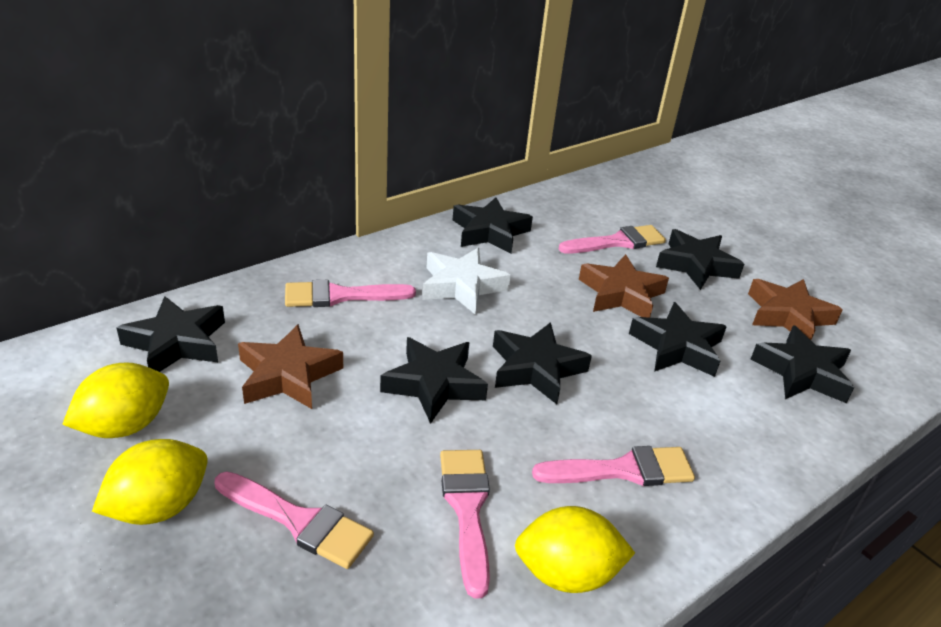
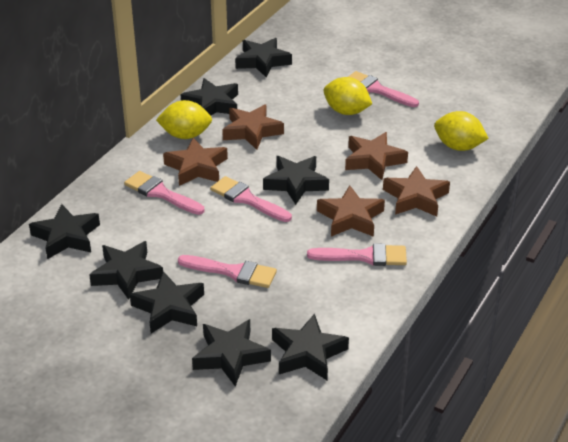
black star: [117,296,225,372] [380,337,488,424] [453,197,533,254] [493,322,592,404] [629,302,727,377] [656,229,744,290] [751,325,854,403] = 7 -> [29,204,100,259] [89,241,163,300] [130,271,204,333] [180,78,238,116] [192,319,271,386] [235,38,292,77] [263,156,329,205] [272,314,349,380] = 8
brown star: [238,324,343,409] [579,254,669,318] [748,279,843,340] = 3 -> [163,138,228,186] [222,104,284,150] [317,185,385,237] [345,132,408,180] [383,166,450,217] = 5
white star: [422,248,511,314] = 1 -> none = 0

